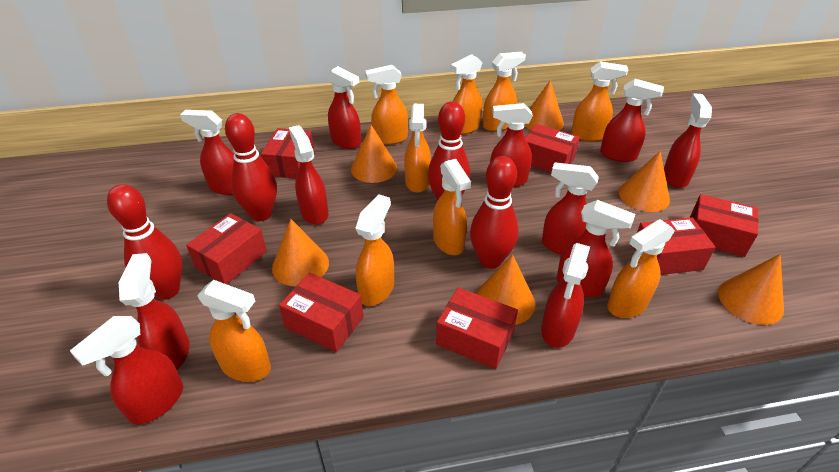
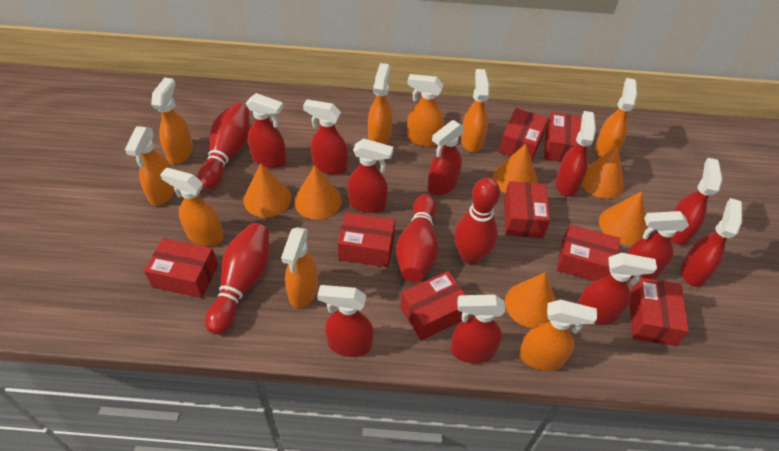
red box: [186,213,267,284] [261,128,315,179] [279,273,364,352] [436,287,518,369] [525,124,580,173] [633,217,715,275] [690,194,759,257] = 7 -> [144,238,218,298] [338,212,395,267] [400,271,466,340] [499,108,548,160] [504,181,550,238] [544,112,582,162] [557,224,620,281] [629,278,689,346] = 8

